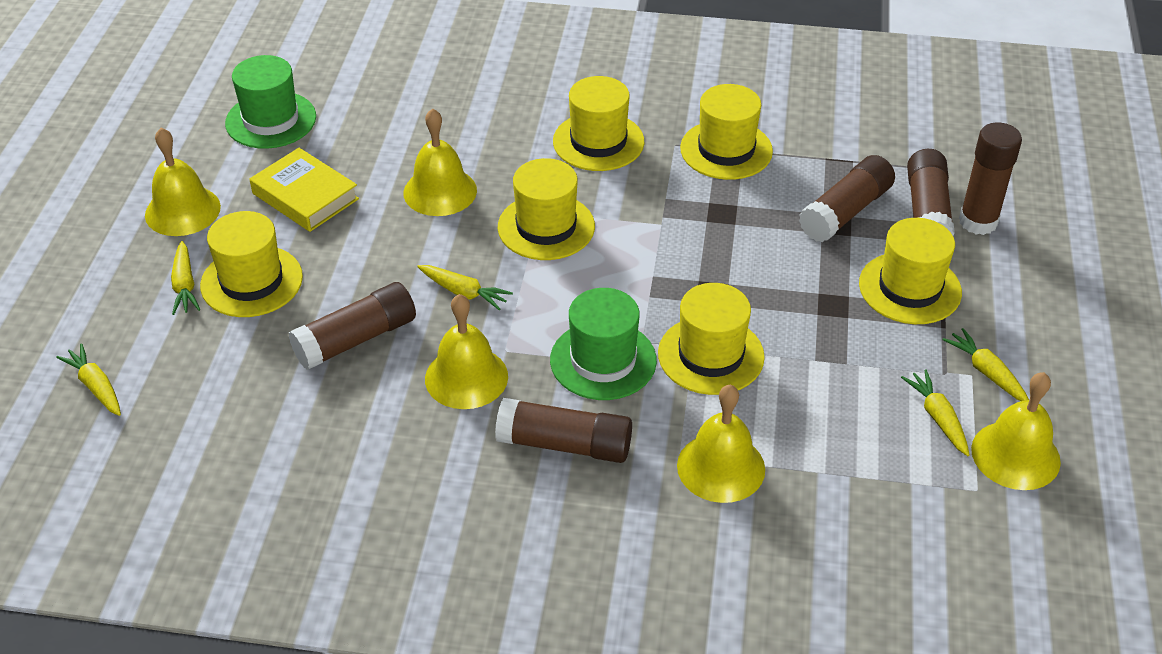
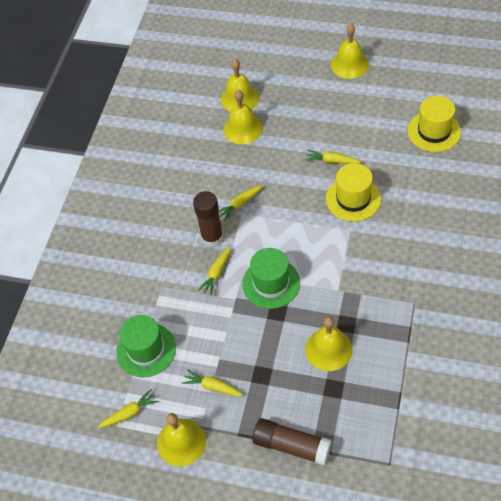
brown glue stick: [289,282,416,370] [495,398,632,463] [799,155,895,242] [907,149,955,237] [959,122,1022,235] = 5 -> [193,191,223,247] [252,418,332,466] = 2
yellow book: [250,148,359,232] = 1 -> none = 0
yellow hat: [200,211,303,317] [498,158,595,260] [553,76,644,171] [658,283,765,395] [680,84,773,180] [859,218,962,324] = 6 -> [326,163,381,222] [408,96,461,152] = 2

